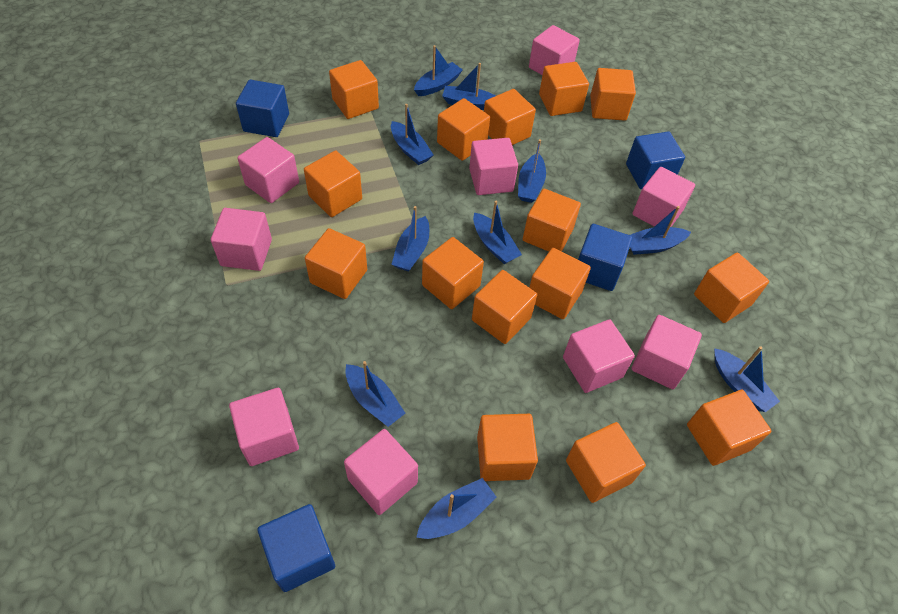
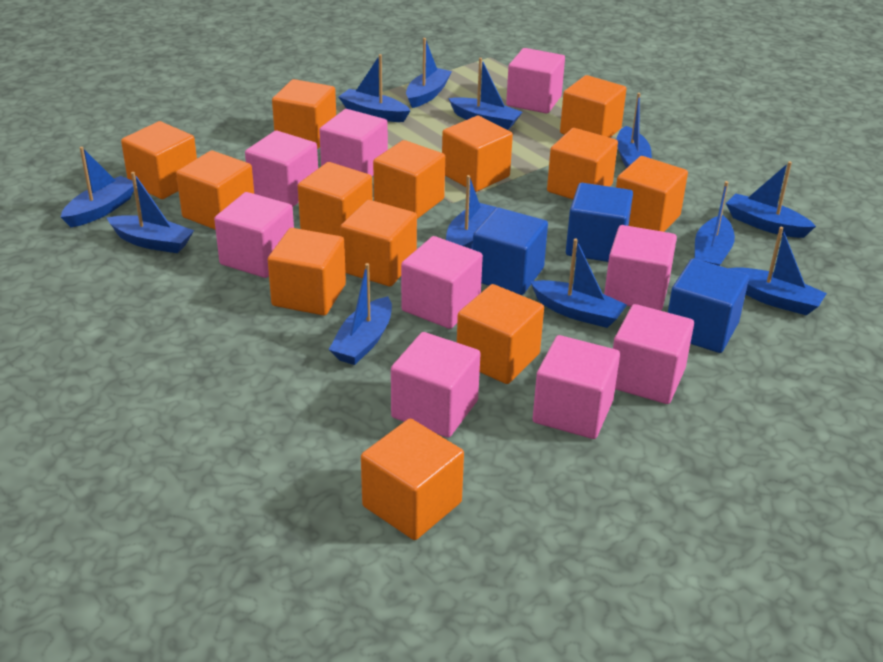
blue boat: [345,361,405,427] [391,104,434,165] [391,206,429,272] [414,45,463,96] [416,478,496,539] [442,63,496,110] [473,201,522,264] [518,139,546,203] [630,206,691,255] [714,346,780,412] = 10 -> [61,147,137,227] [107,172,194,253] [329,263,392,365] [338,54,411,122] [406,38,452,108] [446,175,498,249] [448,58,522,130] [530,239,627,328] [616,93,652,168] [695,181,735,266] [726,161,816,238] [728,227,827,315] = 12
blue cube: [236,80,289,137] [257,504,335,592] [578,224,632,291] [626,131,685,189] = 4 -> [473,208,548,295] [566,183,633,262] [668,259,749,353] = 3
orange cube: [304,150,362,217] [305,228,367,299] [329,60,379,119] [422,237,484,309] [437,98,490,161] [472,270,537,344] [477,414,538,481] [484,89,536,145] [523,189,581,252] [529,248,591,319] [539,62,589,116] [566,422,646,503] [590,68,636,121] [687,390,771,466] [694,252,769,323] = 15 -> [121,121,197,199] [176,150,254,230] [268,228,346,316] [272,79,336,149] [298,162,373,236] [340,200,417,287] [361,419,464,540] [373,140,445,219] [442,116,513,192] [457,284,544,384] [547,128,618,199] [560,75,626,138] [616,156,688,232] = 13

